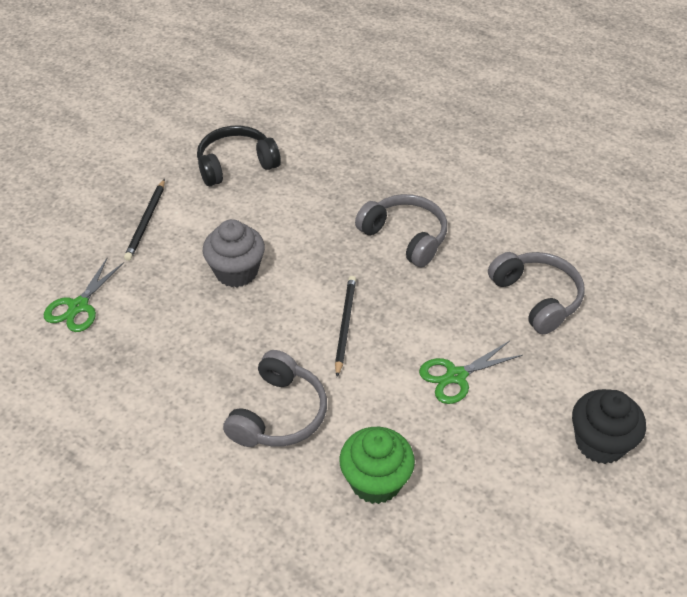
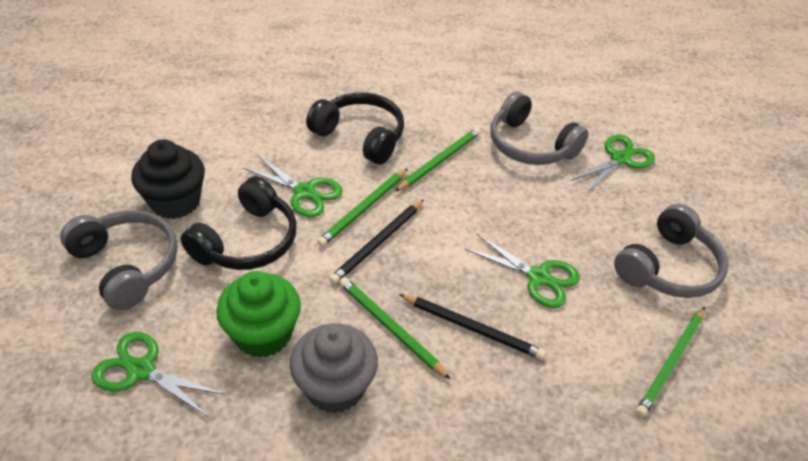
black headphones: [197,126,281,186] = 1 -> [180,176,297,270] [306,92,404,164] = 2
green pencil: none = 0 -> [317,168,408,247] [339,277,451,380] [395,128,481,192] [636,307,705,417] = 4
green scissors: [43,258,124,332] [419,341,523,404] = 2 -> [91,332,225,417] [243,155,343,217] [465,234,580,308] [570,135,655,193] = 4

